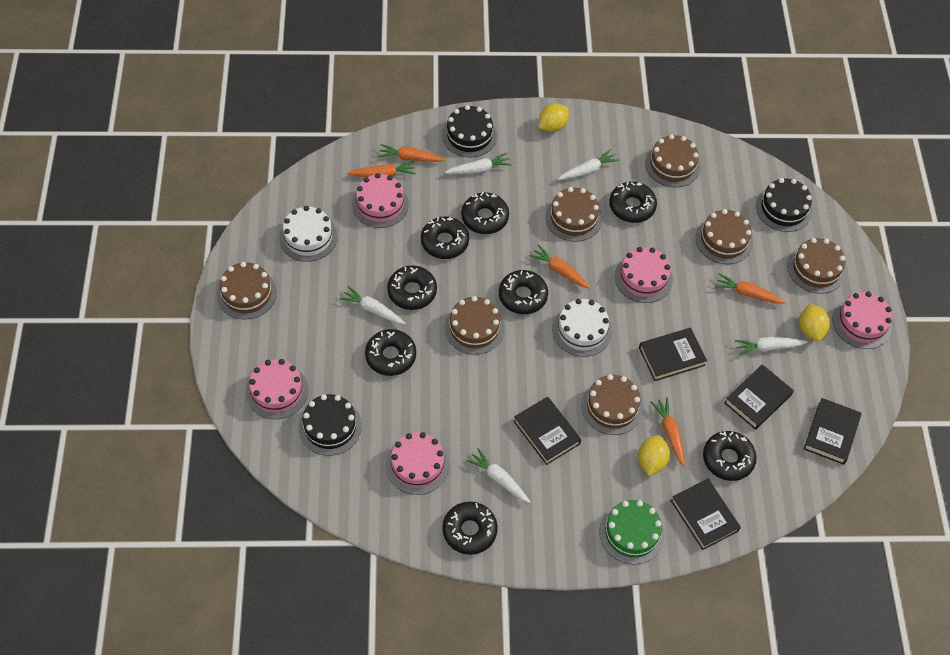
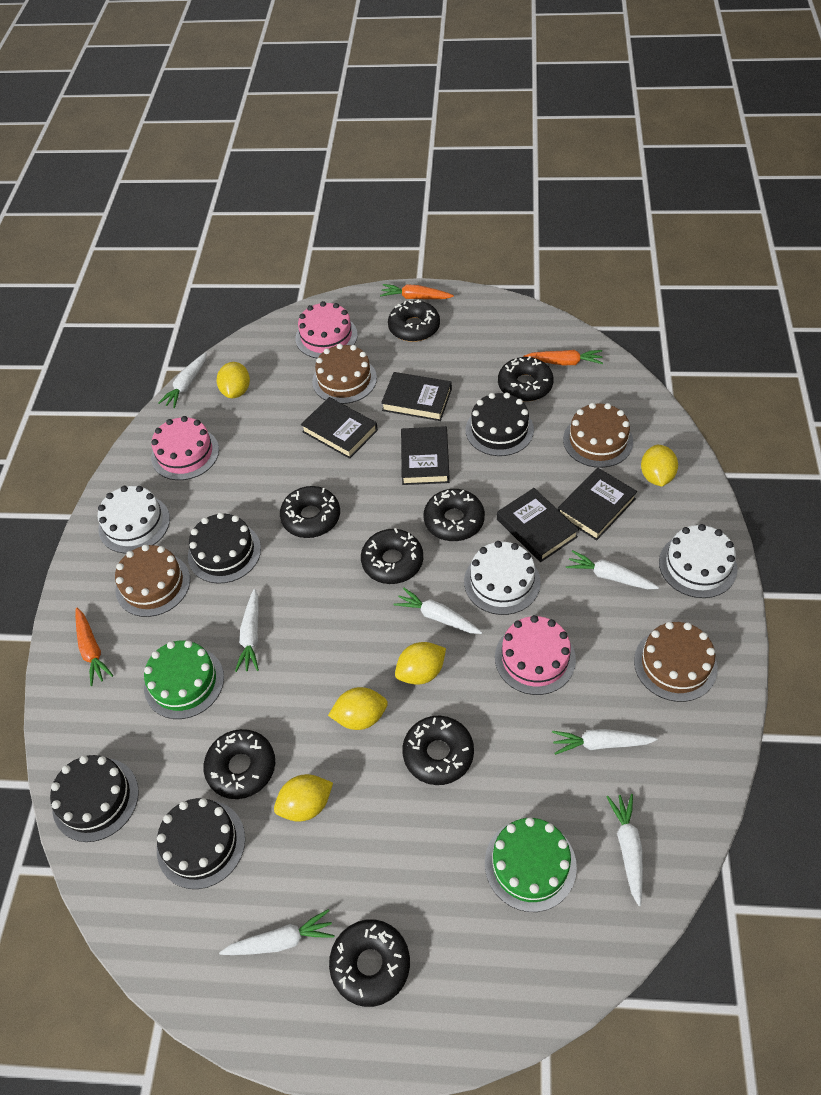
black cake: [299,394,362,456] [442,105,497,158] [756,178,812,232] = 3 -> [50,755,139,842] [157,798,245,889] [188,512,261,584] [466,393,534,456] = 4
brown cake: [217,262,277,319] [445,296,505,355] [545,187,602,242] [581,374,643,435] [645,134,701,187] [696,209,753,264] [787,238,846,294] = 7 -> [115,544,190,617] [312,344,377,404] [563,403,633,468] [634,622,718,702] = 4
green cake: [599,500,665,564] = 1 -> [144,640,224,719] [485,817,577,912] = 2
orange carrot: [348,161,416,177] [378,144,445,162] [529,245,591,289] [651,397,685,466] [715,273,786,304] = 5 -> [75,608,114,686] [380,284,454,299] [523,350,603,365] = 3
pink cake: [246,359,308,419] [352,173,409,228] [386,432,450,495] [615,247,673,303] [832,292,892,349] = 5 -> [151,416,219,480] [295,301,358,358] [495,615,576,695] = 3
white cake: [279,206,337,262] [552,299,612,357] = 2 -> [98,486,170,553] [464,541,541,615] [659,524,737,598] = 3
white carrot: [339,286,406,324] [445,153,512,174] [466,448,530,503] [557,149,619,180] [735,337,807,356] = 5 -> [158,353,207,408] [219,909,334,955] [235,589,259,672] [393,588,482,634] [552,729,658,755] [566,550,659,589] [607,794,643,906] = 7
yellow lemon: [539,103,569,132] [638,435,670,476] [799,304,830,341] = 3 -> [217,362,250,398] [274,774,333,821] [328,687,388,730] [395,642,446,685] [641,445,678,487] = 5

